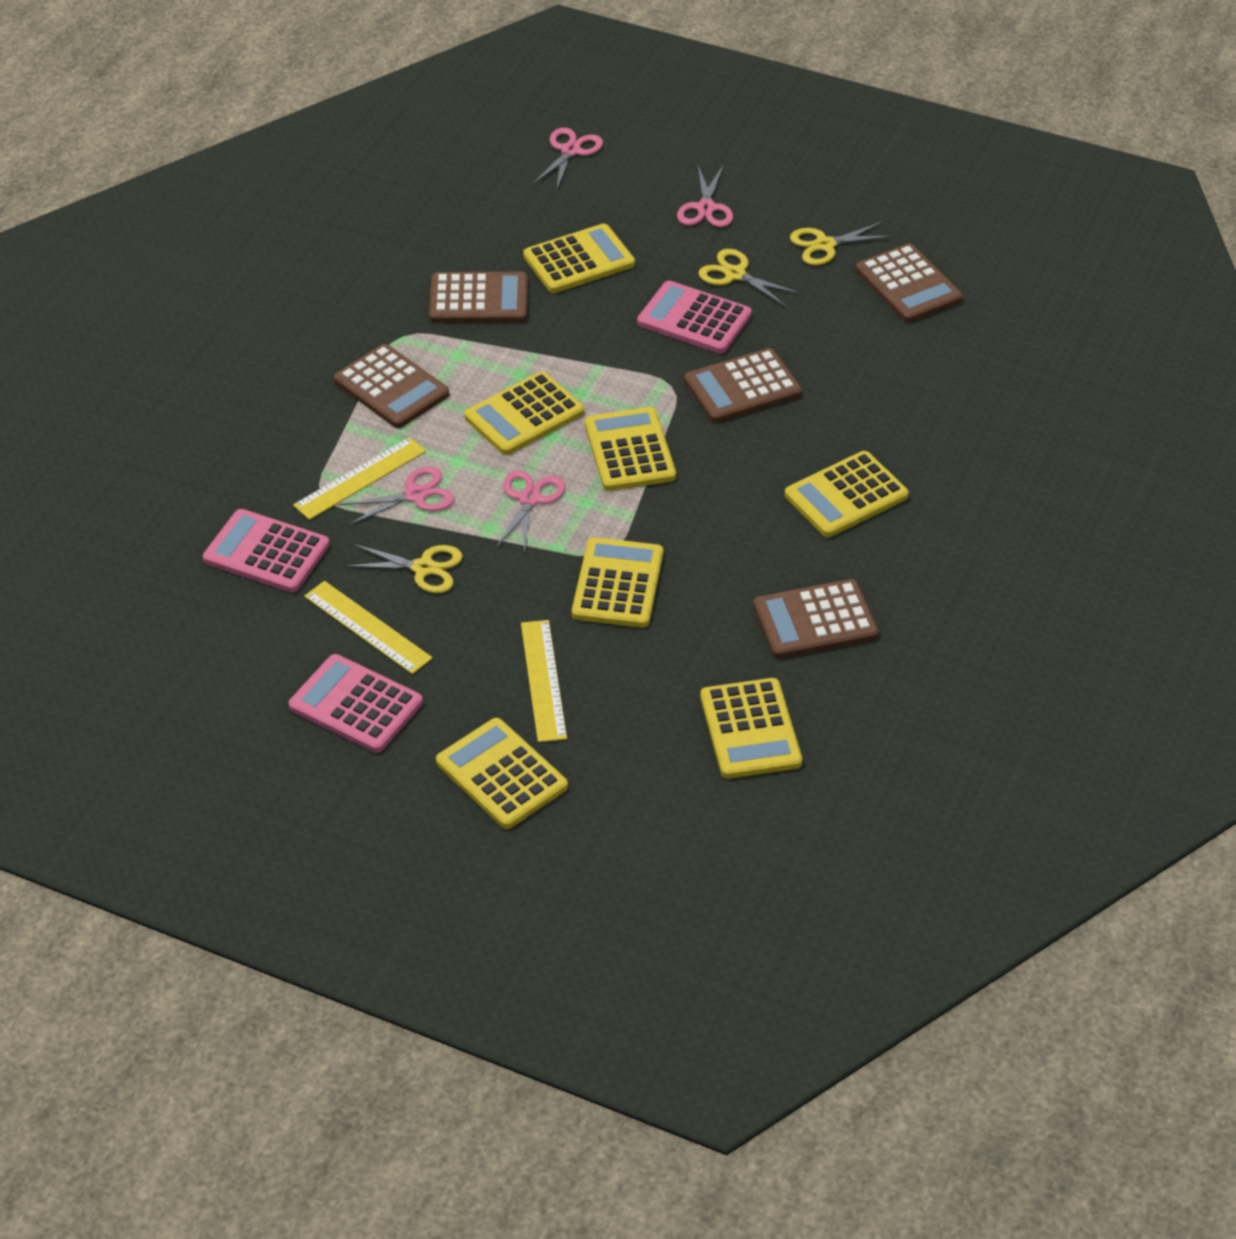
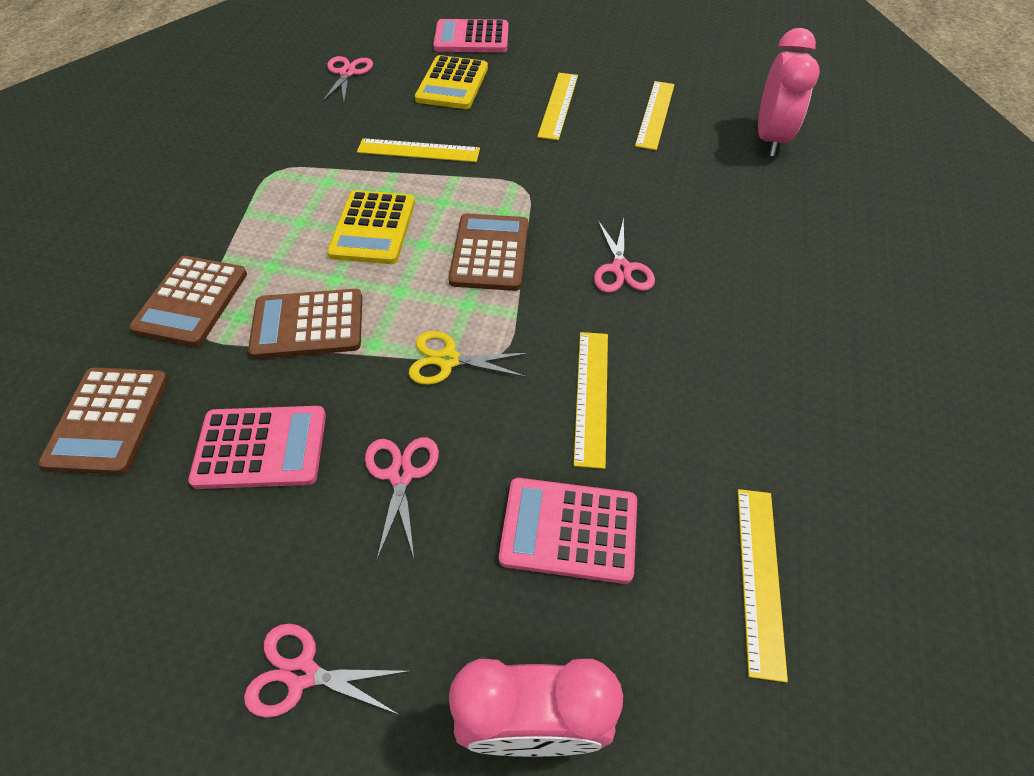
brown calculator: [334,344,449,428] [429,272,528,323] [684,348,802,423] [753,579,878,658] [856,243,963,322] = 5 -> [38,367,169,475] [129,256,247,347] [248,289,362,359] [448,213,528,291] = 4
pink clock: none = 0 -> [449,659,623,757] [758,28,820,156] = 2
yellow calculator: [436,718,568,829] [464,371,584,455] [523,224,635,293] [572,537,663,628] [585,407,676,491] [700,678,802,779] [785,451,909,537] = 7 -> [327,190,415,264] [415,55,488,109] = 2
yellow ruler: [293,437,426,520] [304,581,433,674] [521,620,567,742] = 3 -> [357,138,480,162] [537,73,578,140] [574,332,608,469] [635,81,675,150] [738,489,788,682] = 5
yellow scissors: [345,544,463,593] [698,249,801,307] [790,221,894,265] = 3 -> [409,331,529,385] = 1

